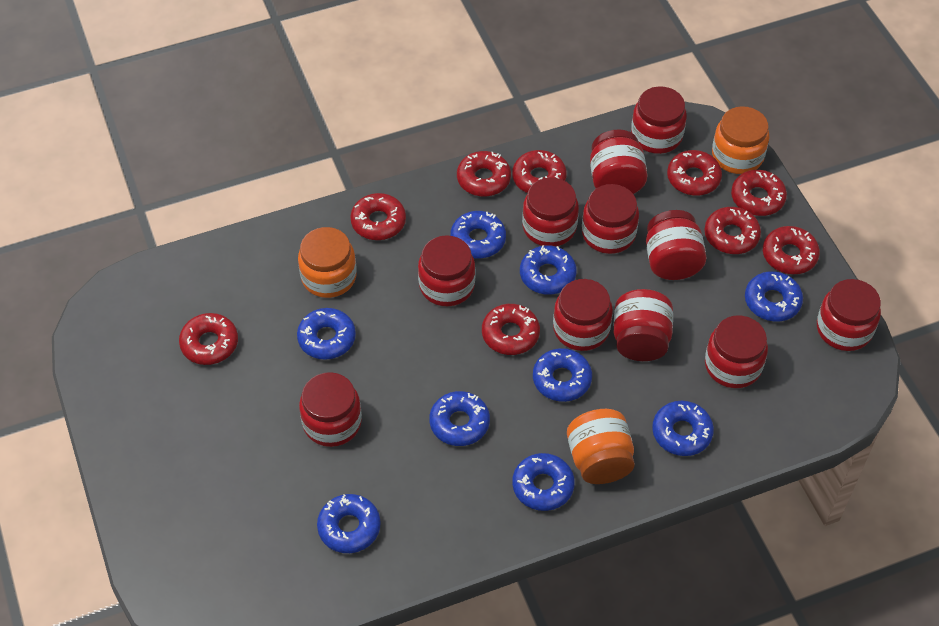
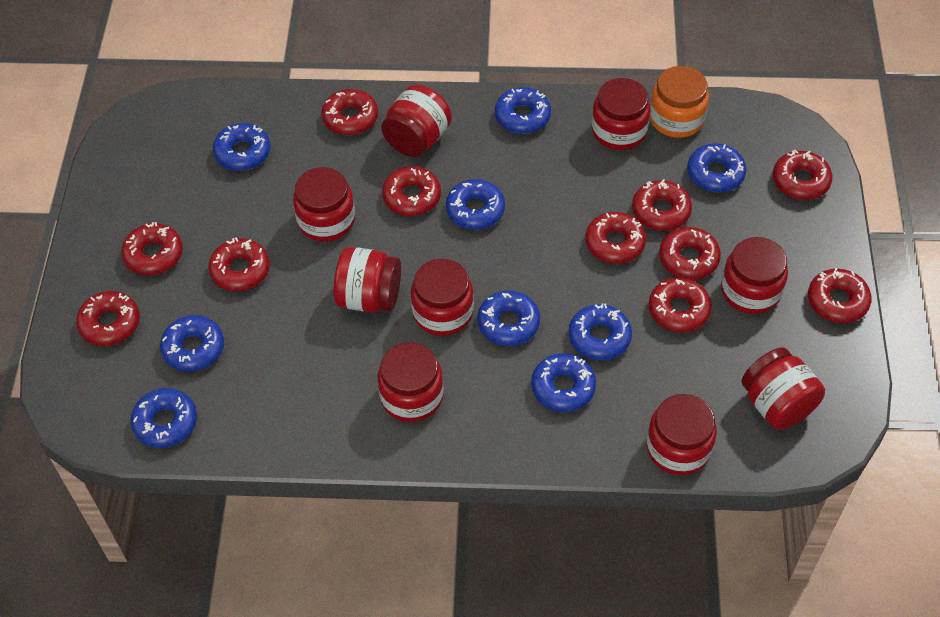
orange jar: [298,227,357,298] [567,409,635,484] [712,106,769,174] = 3 -> [650,66,709,138] = 1
red donut: [179,313,238,365] [350,193,406,240] [457,151,511,197] [482,304,540,355] [512,150,567,193] [667,150,722,196] [704,207,761,254] [731,170,787,216] [763,226,820,274] = 9 -> [76,291,140,346] [121,222,183,275] [208,237,270,291] [322,89,378,135] [382,166,441,216] [585,212,646,264] [632,179,692,231] [649,277,712,332] [659,227,721,280] [773,150,832,200] [808,268,872,323] = 11
red jar: [299,372,362,447] [418,235,475,306] [522,178,579,246] [553,279,613,351] [582,184,639,254] [590,129,648,194] [614,289,673,361] [631,86,687,154] [646,210,706,280] [705,315,768,388] [817,279,881,351] = 11 -> [293,167,355,242] [334,247,401,312] [378,342,444,422] [381,85,452,157] [411,259,474,336] [592,78,650,150] [647,394,717,475] [721,237,788,314] [741,347,825,430] = 9

